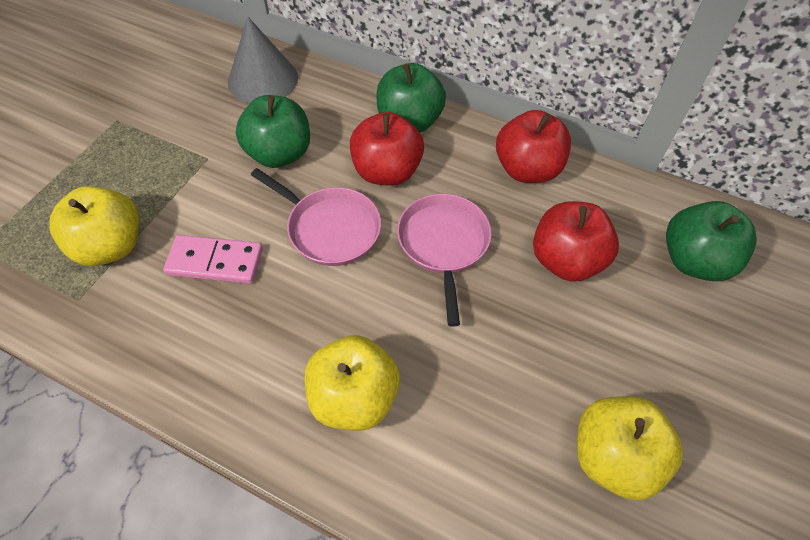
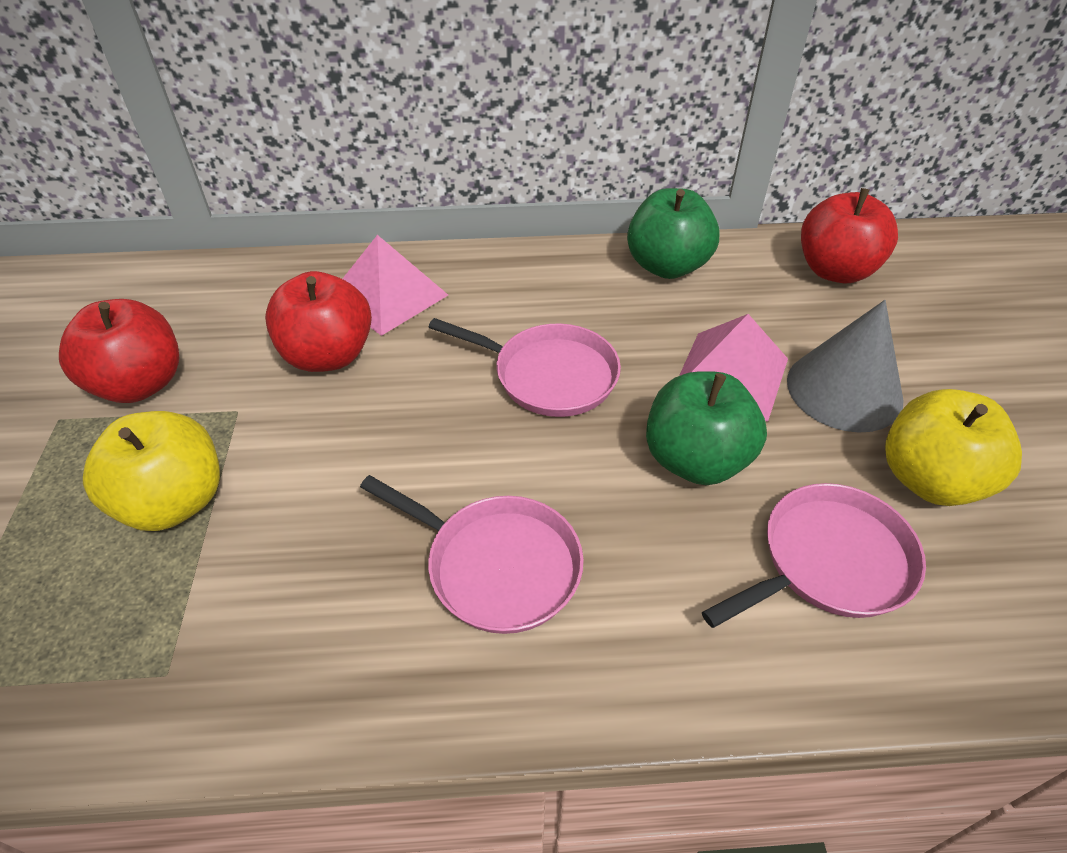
green apple: [236,95,310,168] [376,63,446,133] [666,201,757,281] = 3 -> [627,188,720,279] [646,371,767,485] = 2
pink domino: [163,235,263,284] = 1 -> none = 0
pink pan: [251,168,381,266] [397,194,491,327] = 2 -> [360,475,584,634] [429,318,621,417] [702,483,926,628] = 3
pink pyramid: none = 0 -> [342,235,448,336] [679,314,788,422] = 2
yellow apple: [49,186,140,266] [305,335,400,431] [577,396,683,500] = 3 -> [83,411,220,531] [885,389,1022,506] = 2

